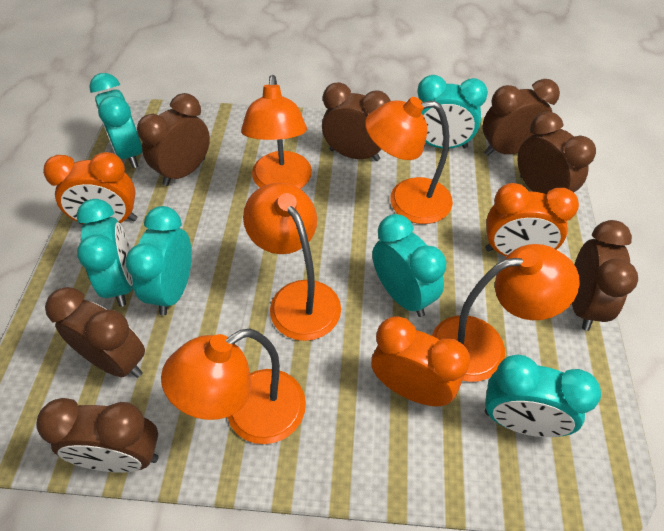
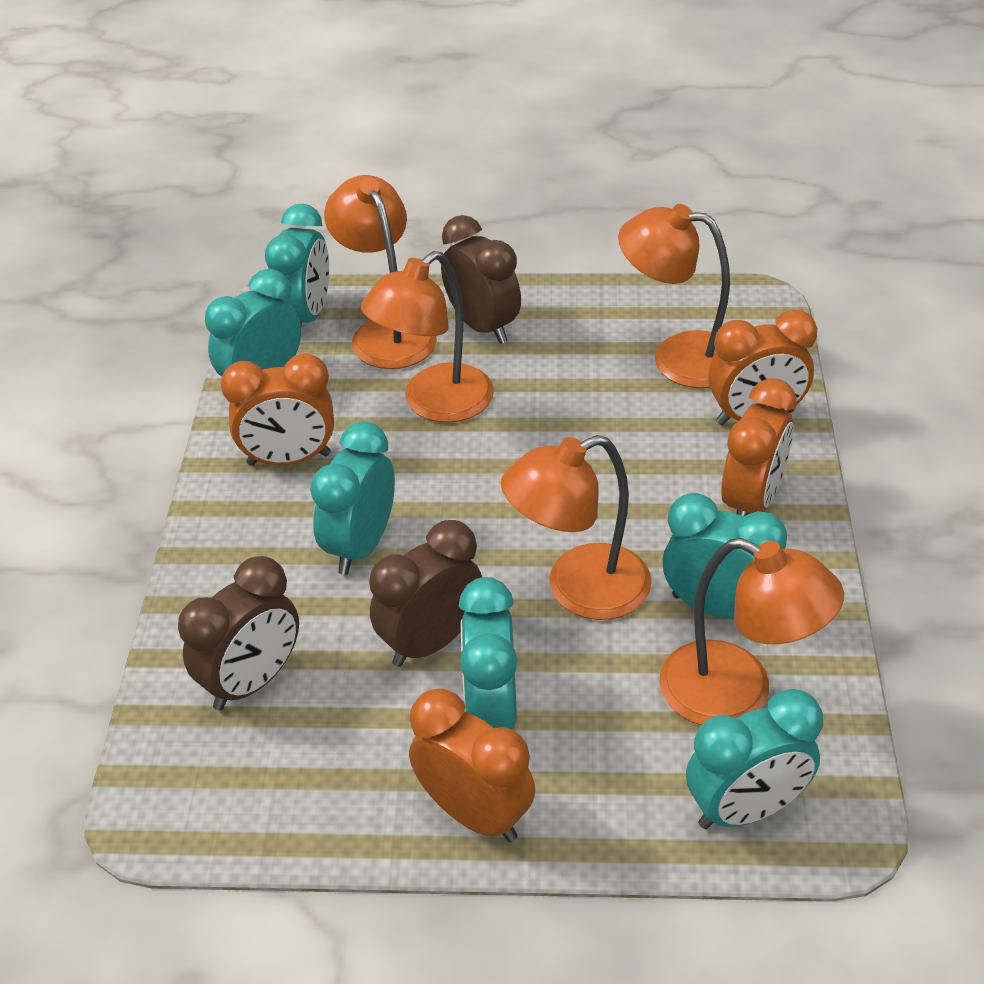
brown clock: [36,398,159,473] [45,287,145,378] [137,93,210,186] [322,82,391,161] [483,79,560,156] [518,112,596,194] [572,220,638,331] = 7 -> [178,556,299,710] [369,520,482,667] [441,215,521,344] = 3
orange clock: [43,152,137,225] [371,316,470,406] [485,183,579,257] = 3 -> [221,353,334,466] [409,688,535,842] [708,309,817,426] [721,378,796,516] = 4

